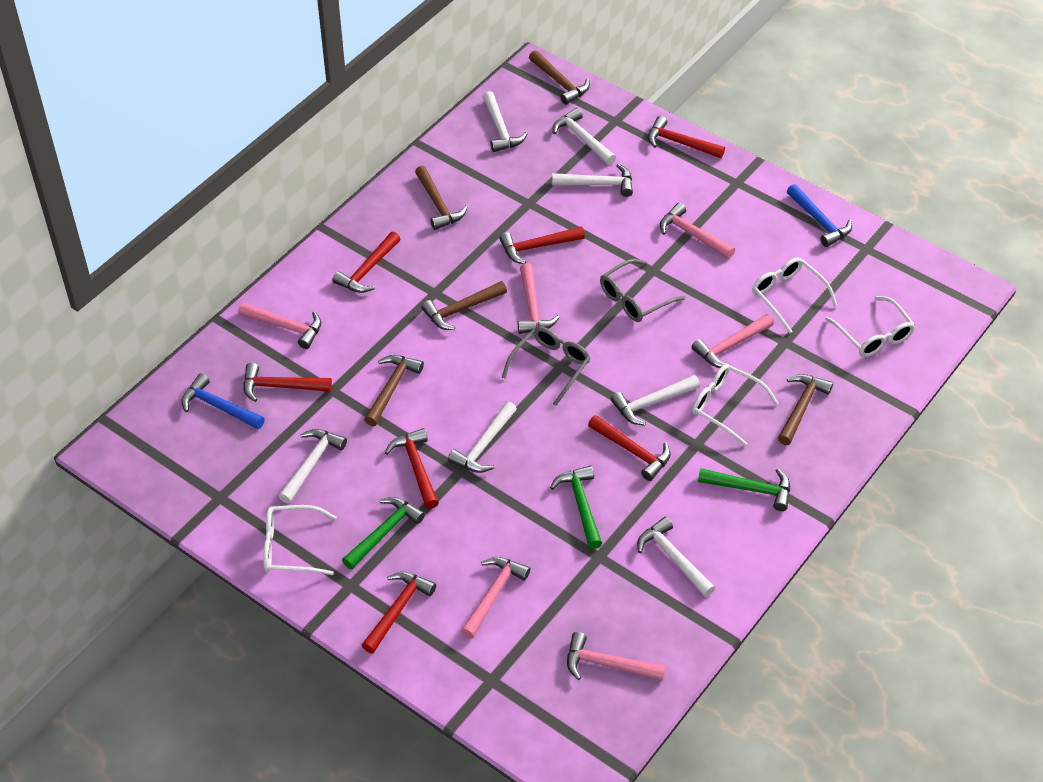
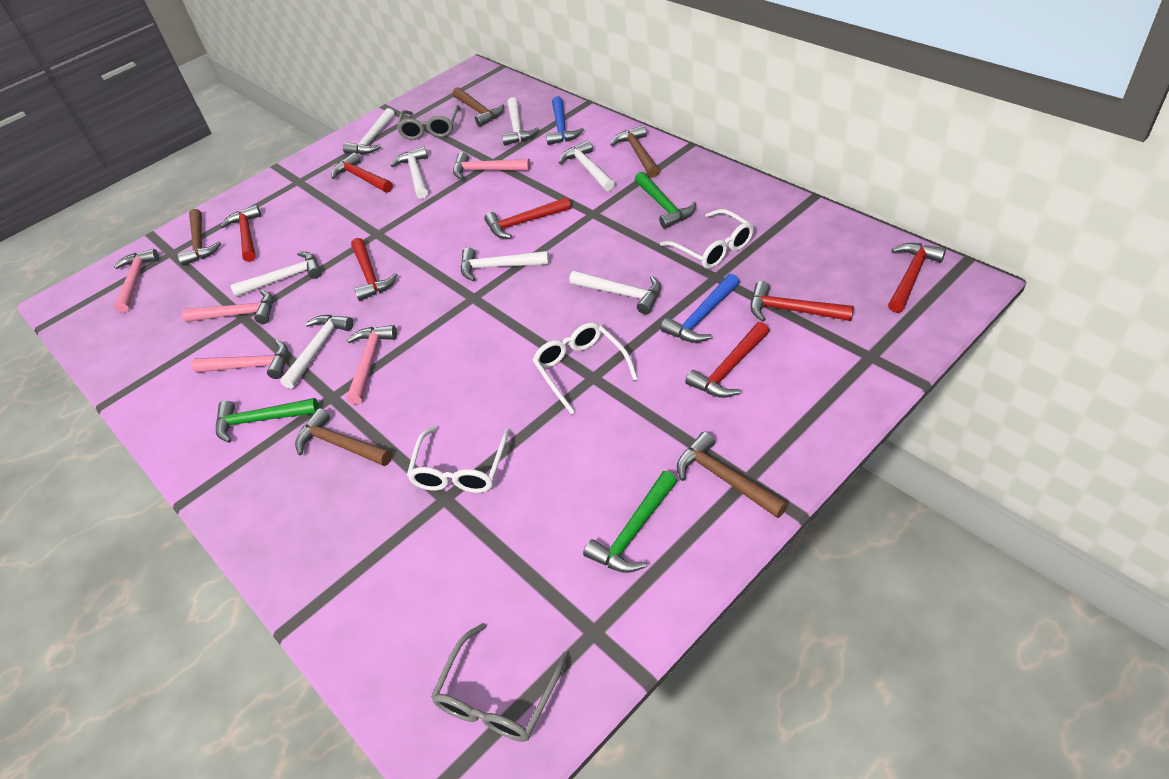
pink hammer: [238,302,321,349] [461,557,530,638] [518,263,560,334] [567,632,666,681] [660,203,735,259] [692,314,773,368] = 6 -> [114,249,159,313] [182,290,273,324] [192,340,288,379] [347,325,397,404] [453,152,530,180] = 5
white glasses: [263,505,337,575] [692,364,779,446] [752,258,838,333] [825,296,915,357] = 4 -> [407,426,510,493] [533,322,638,415] [660,209,754,269] = 3
white hammer: [279,429,347,504] [448,402,517,473] [483,91,528,152] [552,164,633,197] [553,108,616,165] [611,375,700,425] [637,517,715,597] = 7 -> [230,252,322,297] [280,315,353,389] [343,108,395,155] [391,147,428,199] [461,247,549,281] [502,97,539,145] [559,140,615,192] [569,271,661,314] = 8

